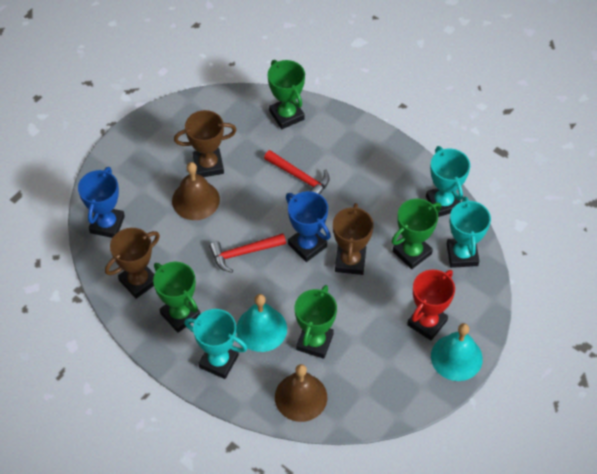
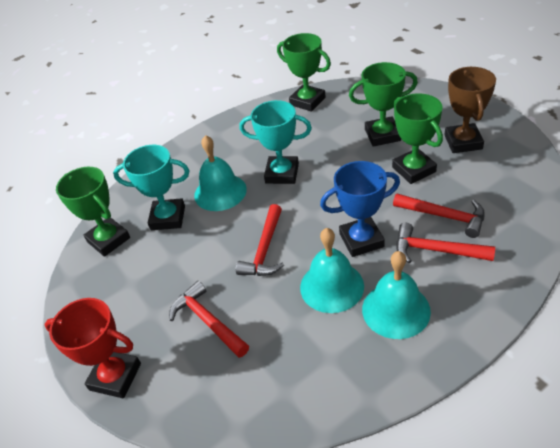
blue trophy: [78,167,125,238] [286,191,331,262] = 2 -> [320,161,400,257] = 1
brown bell: [172,162,220,220] [275,364,327,422] = 2 -> none = 0
brown trophy: [105,228,160,299] [174,110,237,177] [333,203,374,275] = 3 -> [445,67,496,153] = 1
red hammer: [209,233,286,273] [264,150,330,194] = 2 -> [169,281,249,358] [236,204,284,276] [393,194,485,238] [396,223,495,263] = 4
turquoise bell: [236,294,287,352] [431,323,483,381] = 2 -> [194,135,247,211] [300,228,364,313] [362,251,431,339] = 3
turquoise trophy: [184,309,247,379] [426,146,470,217] [447,196,491,268] = 3 -> [113,145,190,230] [240,100,312,184] = 2

